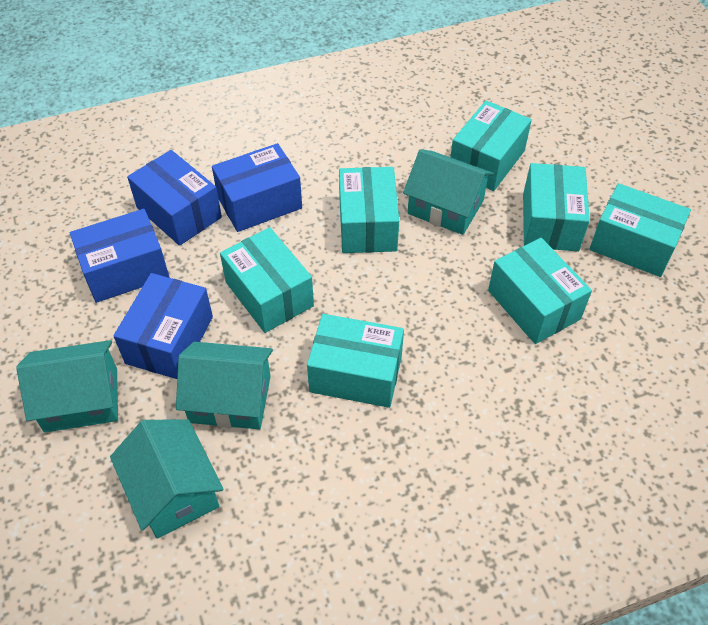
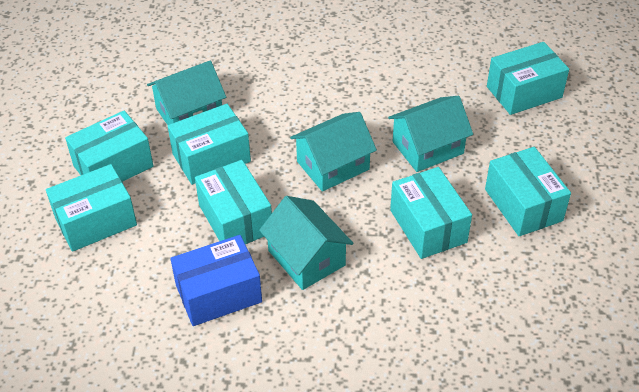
blue box: [70,209,169,303] [113,273,213,379] [127,150,222,246] [212,143,302,232] = 4 -> [170,235,262,326] = 1

